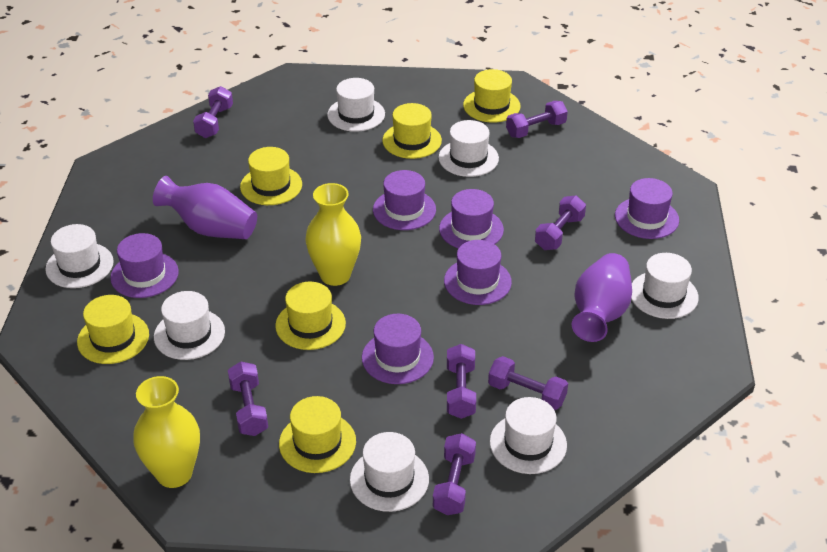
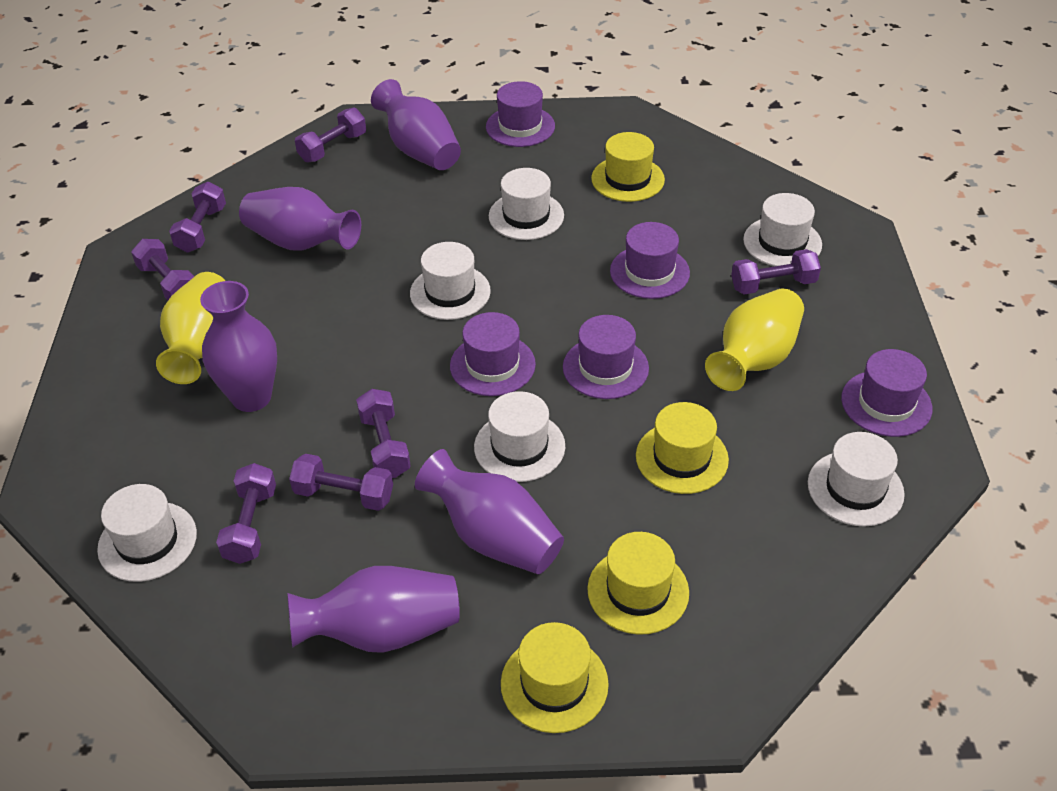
purple hat: [110,233,179,298] [362,314,434,384] [373,170,436,230] [439,189,504,248] [444,240,512,305] [615,178,679,239] = 6 -> [450,312,536,396] [486,81,555,147] [563,315,649,399] [610,222,690,299] [841,349,933,437] = 5
purple vase: [153,176,257,239] [572,253,632,342] = 2 -> [200,281,277,412] [239,187,361,250] [287,566,460,653] [371,79,461,170] [415,449,564,574] = 5
white hat: [45,224,114,288] [154,291,225,360] [327,78,385,132] [350,432,429,512] [438,120,499,177] [490,397,567,474] [631,253,699,319] = 7 -> [97,484,197,582] [410,242,491,320] [474,391,565,482] [489,168,564,240] [743,193,822,266] [808,432,905,527] = 6
yellow hat: [77,295,149,364] [240,147,302,205] [275,282,346,350] [279,396,356,473] [382,103,442,159] [463,69,521,123] = 6 -> [501,622,609,733] [587,532,689,635] [591,132,665,202] [636,402,729,494] = 4

